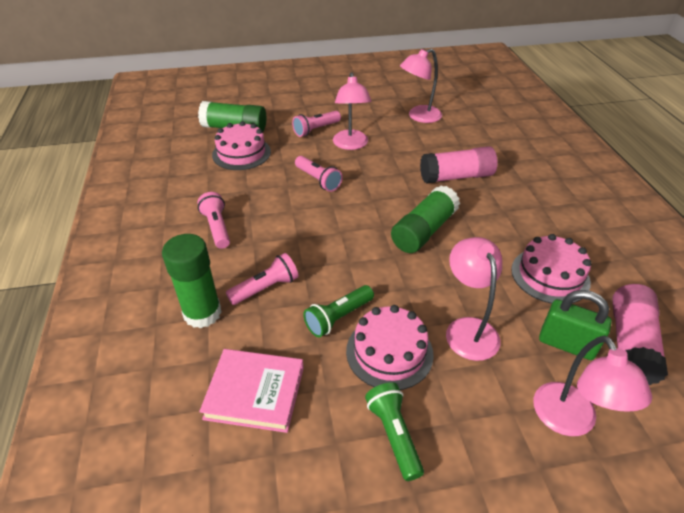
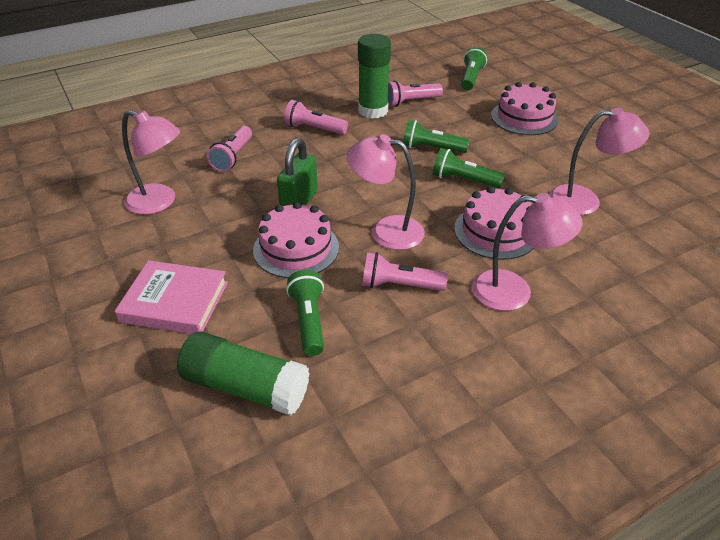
green flashlight: [303,285,374,337] [365,382,424,481] = 2 -> [286,270,324,356] [403,120,470,153] [433,148,505,188] [461,47,487,90] = 4
green glue stick: [162,234,222,328] [198,101,266,131] [391,185,460,253] = 3 -> [177,331,310,416] [358,34,391,118] = 2
pink glue stick: [420,146,498,184] [612,284,668,385] = 2 -> none = 0

